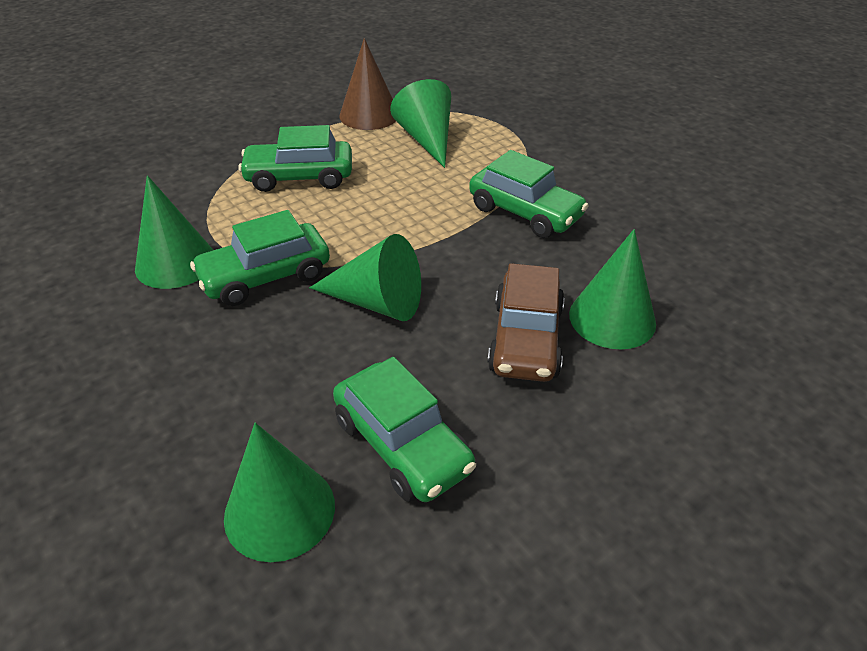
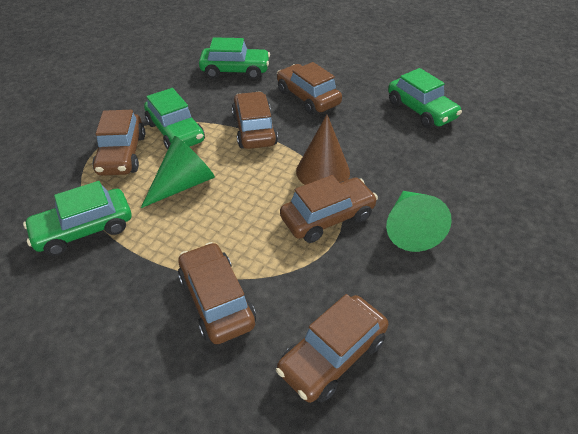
brown car: [487,263,565,382] = 1 -> [92,110,145,176] [178,242,256,344] [232,92,278,149] [276,294,388,403] [277,62,342,115] [280,175,378,243] = 6
green cone: [135,175,213,289] [224,423,335,562] [309,234,421,321] [390,79,451,168] [569,229,656,349] = 5 -> [141,136,215,208] [386,191,452,252] = 2

